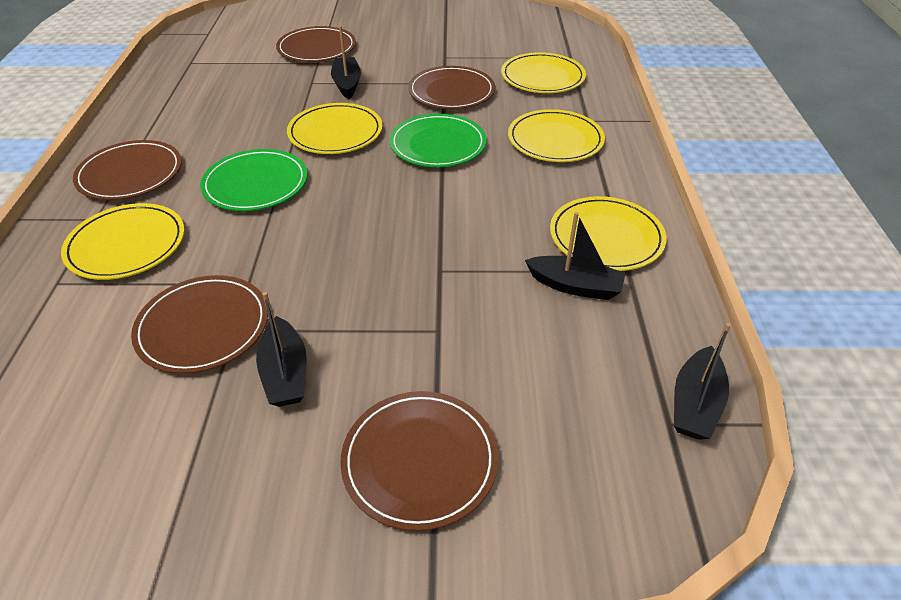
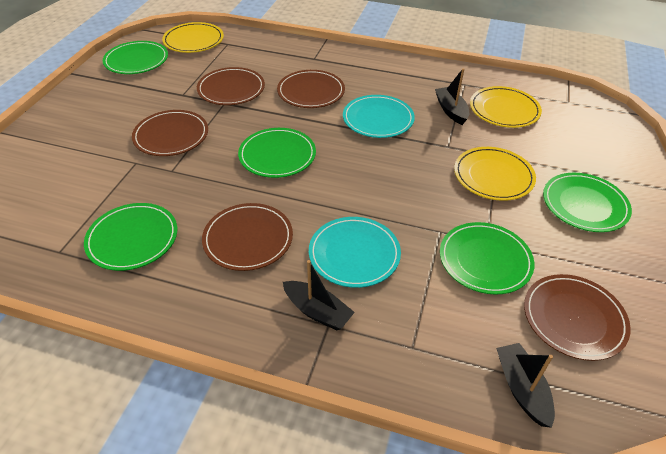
black boat: [256,292,307,407] [331,26,361,99] [525,212,626,300] [674,323,731,440] = 4 -> [283,260,355,330] [435,68,469,125] [496,343,555,428] = 3
green plate: [200,149,307,211] [389,114,487,167] = 2 -> [84,203,177,271] [103,41,168,74] [238,128,316,178] [440,222,534,295] [543,173,632,232] = 5
turquoise plate: none = 0 -> [309,217,401,288] [343,95,415,138] = 2
yellow plate: [61,203,185,280] [287,103,382,154] [501,52,586,93] [508,109,605,162] [550,196,666,271] = 5 -> [162,22,224,53] [454,147,536,201] [470,86,542,128] = 3

